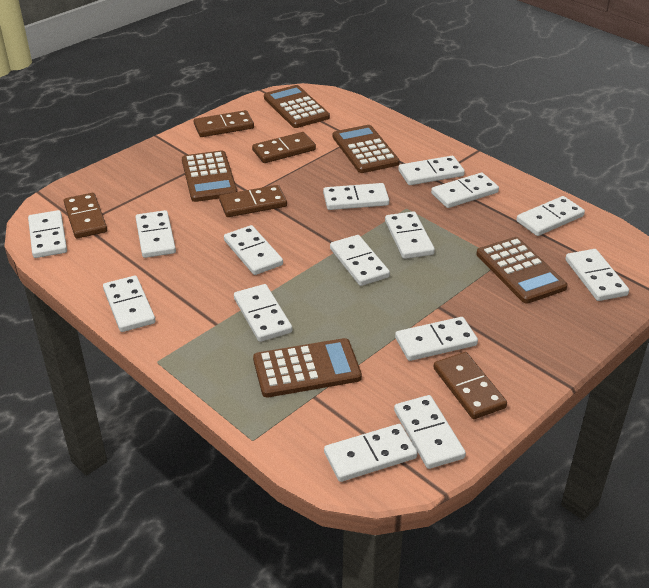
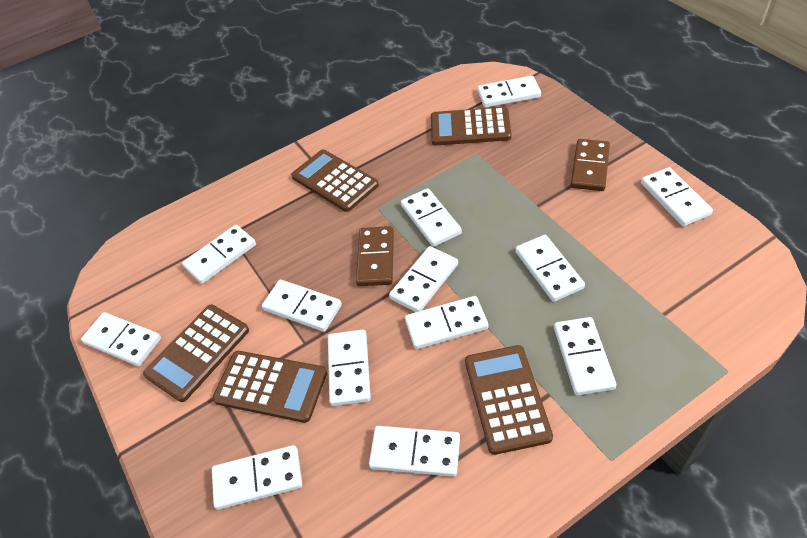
brown domino: [64,193,107,239] [194,110,254,137] [219,185,287,217] [252,132,316,163] [434,352,507,419] = 5 -> [356,226,394,286] [571,139,610,191] = 2
white domino: [28,210,67,258] [103,276,156,332] [136,210,176,258] [224,225,283,275] [234,284,292,342] [323,183,389,210] [324,424,417,482] [330,235,390,286] [385,211,435,259] [394,395,466,469] [395,317,478,361] [399,156,465,185] [431,173,499,208] [516,196,585,236] [565,249,629,301] = 15 -> [81,312,161,366] [182,225,256,284] [212,445,302,510] [262,280,342,332] [328,330,371,406] [369,426,460,477] [389,246,458,312] [401,188,462,247] [405,296,488,349] [477,76,541,108] [515,235,585,302] [554,317,616,395] [641,167,713,226] = 13

